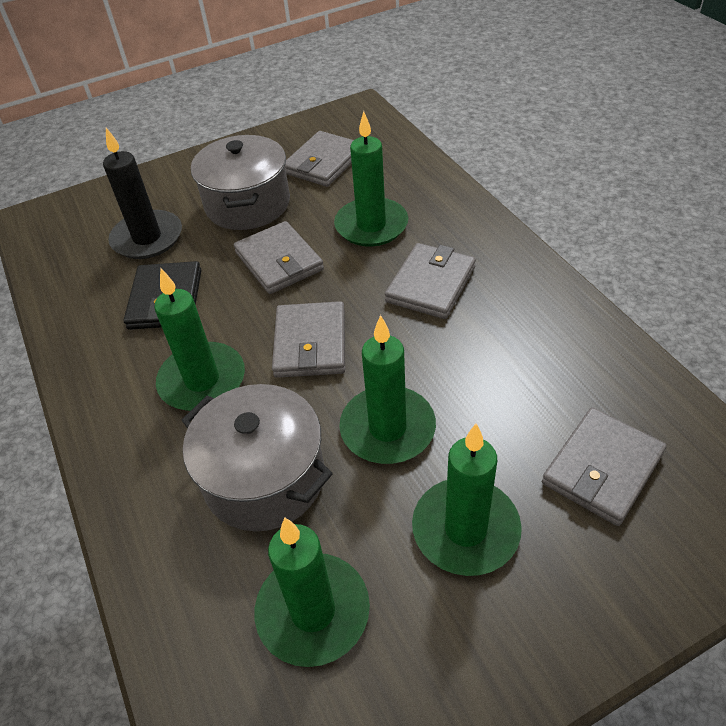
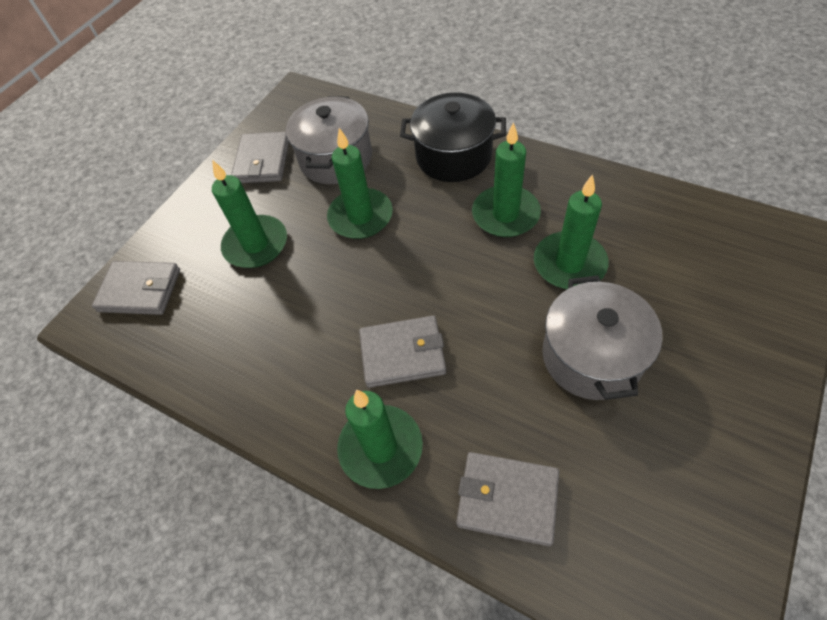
black candle: [103,128,182,259] = 1 -> none = 0
black pot: none = 0 -> [400,93,506,182] = 1
black wallet: [124,261,201,330] = 1 -> none = 0
grey wallet: [234,221,324,294] [272,301,345,378] [285,131,354,187] [385,243,476,319] [542,407,666,526] = 5 -> [92,261,180,315] [231,132,289,183] [359,316,446,388] [456,452,559,547] = 4

